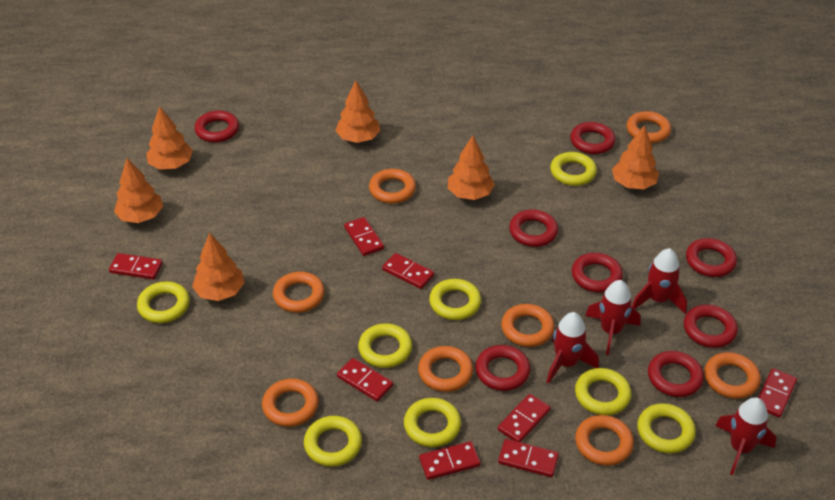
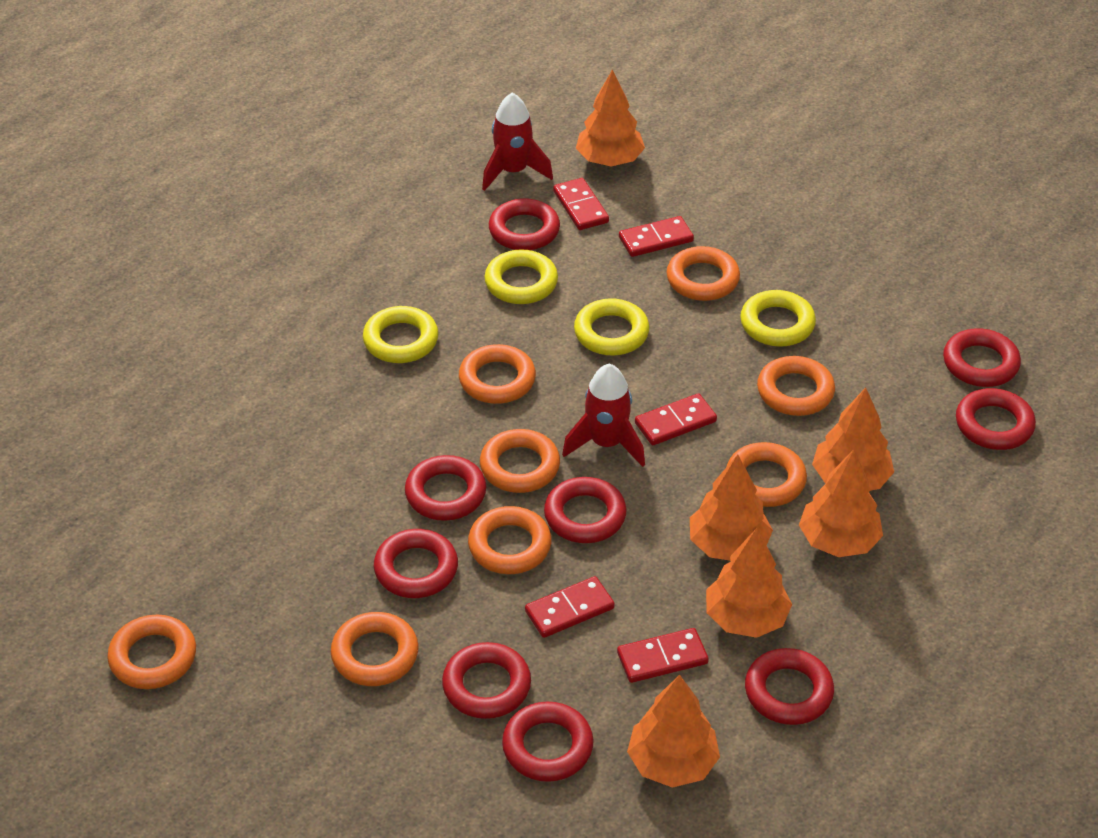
red domino: [109,253,163,280] [337,358,393,402] [344,217,384,256] [382,253,434,289] [419,441,481,480] [498,394,551,442] [498,439,559,477] [758,368,797,418] = 8 -> [525,576,615,638] [553,178,609,230] [617,628,709,683] [619,216,694,257] [635,393,717,445] = 5
red ring: [194,111,239,142] [475,345,531,391] [509,210,558,247] [570,122,616,154] [572,253,623,292] [648,351,704,397] [684,305,738,348] [686,238,737,277] = 8 -> [374,529,458,598] [405,455,486,521] [442,642,531,719] [489,198,560,250] [502,701,594,782] [544,477,627,543] [745,648,834,725] [943,328,1021,387] [956,388,1036,450] = 9
red rocket: [547,312,599,384] [585,280,641,355] [632,248,687,314] [715,397,776,475] = 4 -> [482,93,553,191] [562,364,645,467] = 2
yellow ring: [137,281,190,323] [304,416,362,467] [358,323,412,368] [404,398,461,447] [429,279,481,320] [550,152,597,186] [575,368,631,415] [637,403,696,453] = 8 -> [363,306,439,363] [484,249,558,304] [574,298,649,356] [740,290,816,347] = 4

